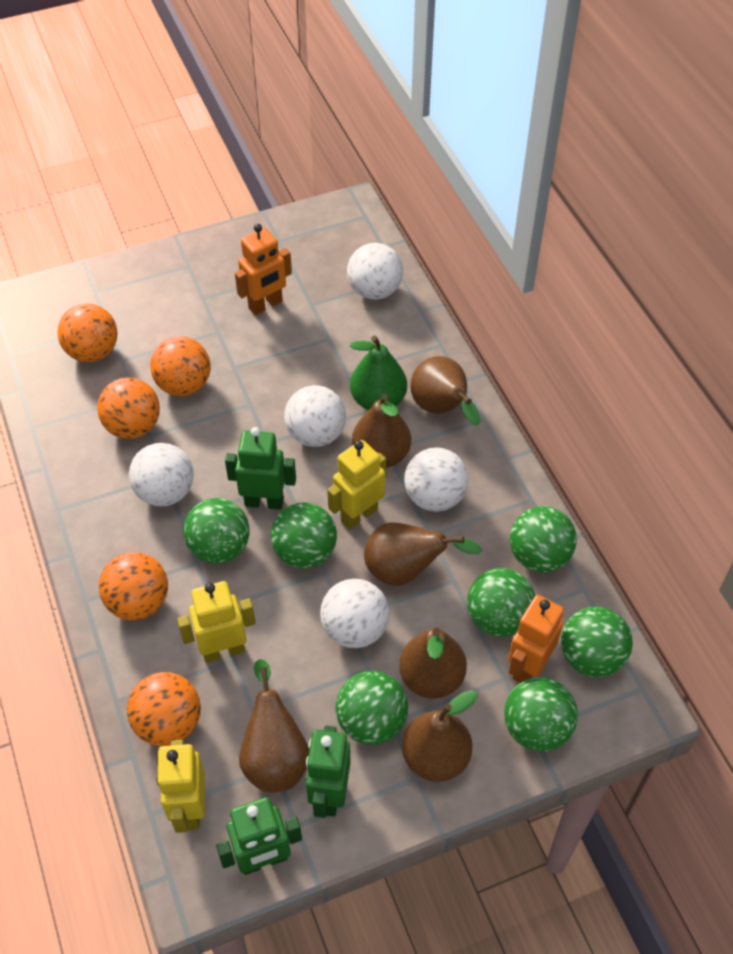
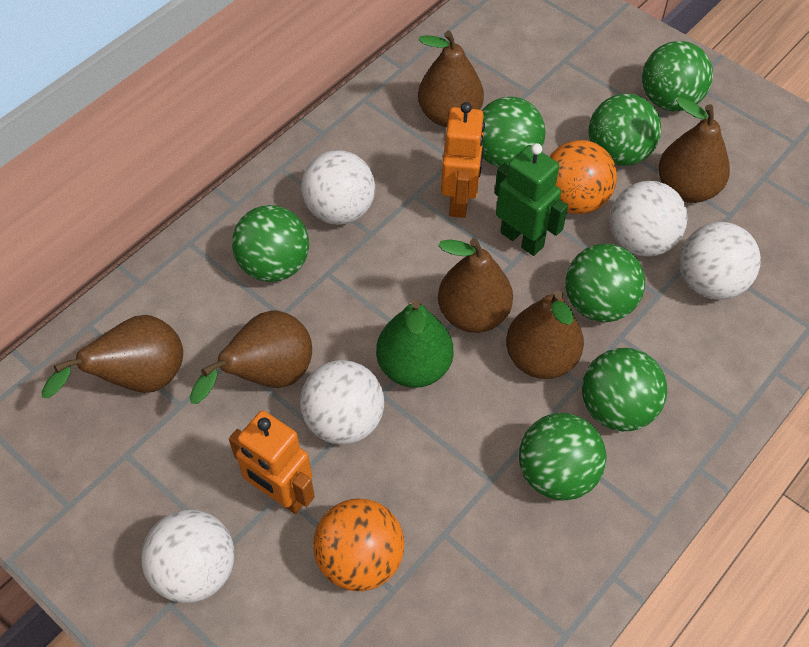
green robot: [216,797,302,875] [225,427,296,510] [306,726,351,818] = 3 -> [495,143,568,256] = 1
orange ball: [57,304,117,362] [97,377,160,439] [99,552,168,620] [127,672,201,746] [150,336,211,396] = 5 -> [313,499,404,591] [549,140,617,214] = 2
yellow robot: [156,740,205,833] [177,581,256,663] [327,440,386,530] = 3 -> none = 0

